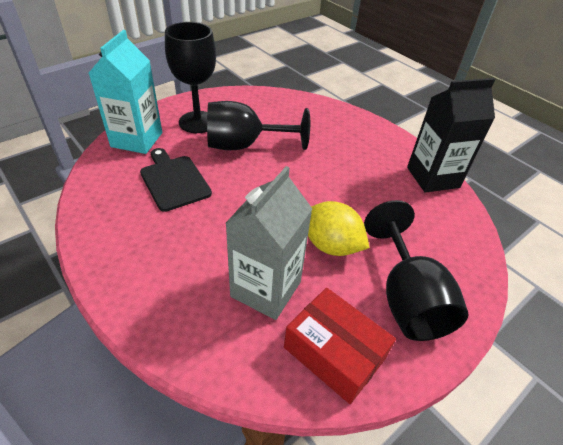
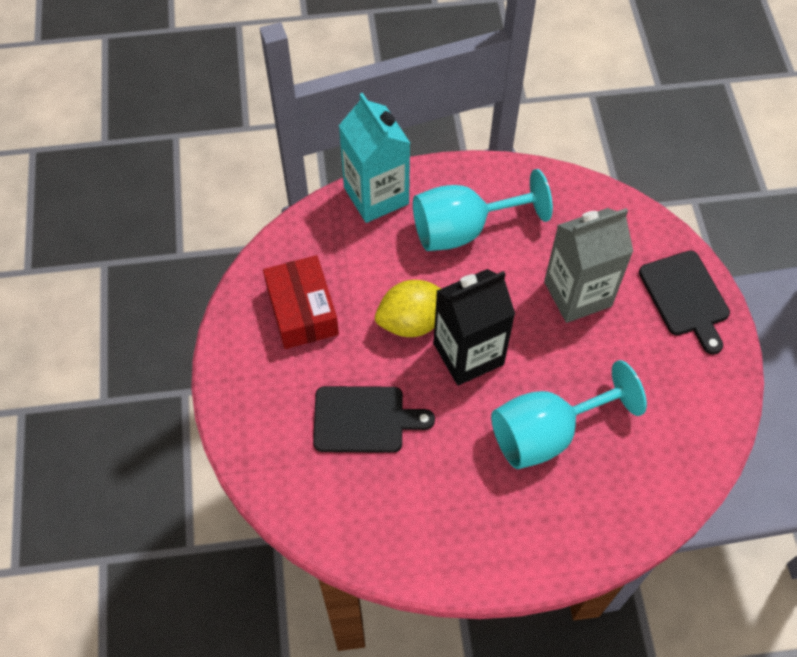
black cutting board: [140,148,212,212] = 1 -> [313,386,435,453] [639,251,730,355] = 2
black goblet: [165,22,216,133] [207,101,310,150] [364,200,469,341] = 3 -> none = 0
turquoise goblet: none = 0 -> [413,169,553,251] [491,360,647,469] = 2

